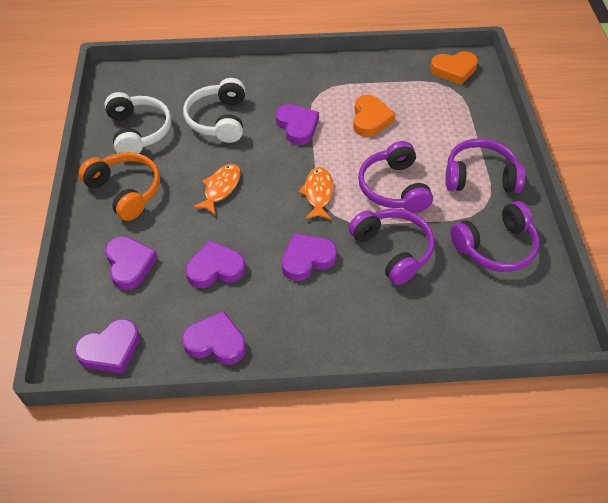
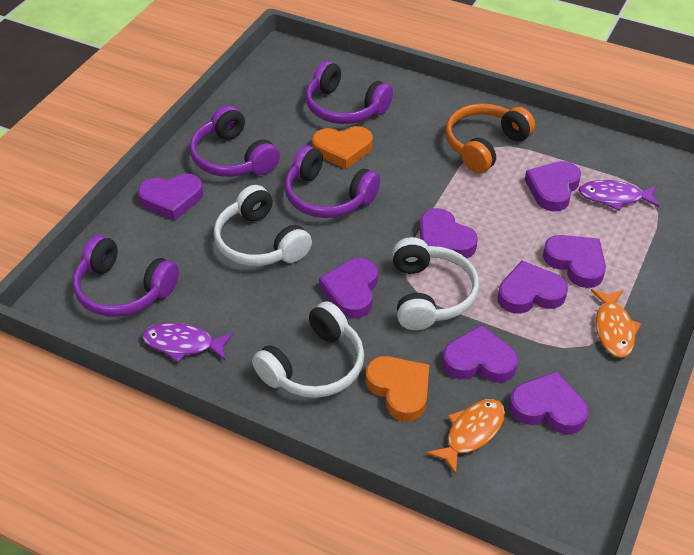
purple fish: none = 0 -> [142,322,233,362] [579,180,659,211] = 2
purple heart: [74,319,140,374] [105,236,158,290] [182,311,246,364] [185,240,246,288] [276,104,319,145] [282,233,337,281] = 6 -> [138,174,203,220] [319,258,378,319] [420,208,478,258] [442,325,518,383] [498,261,568,314] [509,371,588,434] [525,161,581,211] [543,235,606,288] = 8
white headphones: [105,92,171,154] [183,78,245,143] = 2 -> [214,185,312,266] [252,301,364,398] [392,237,479,330] = 3

